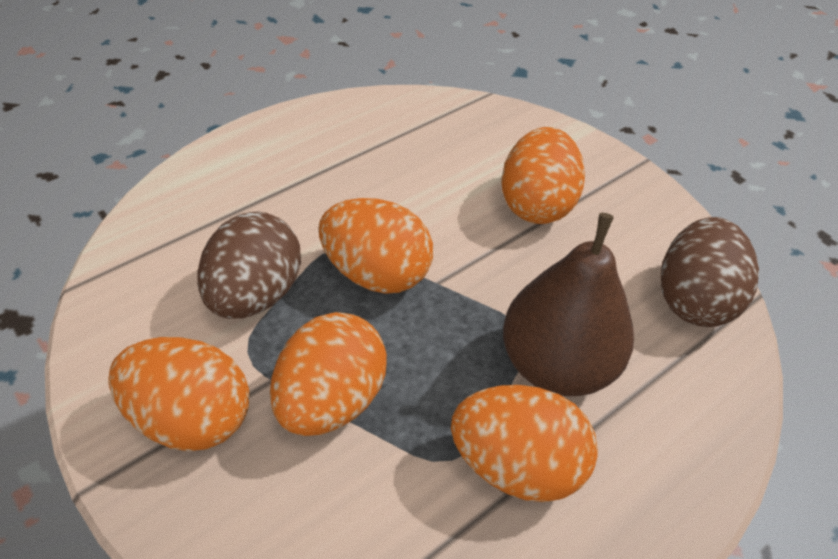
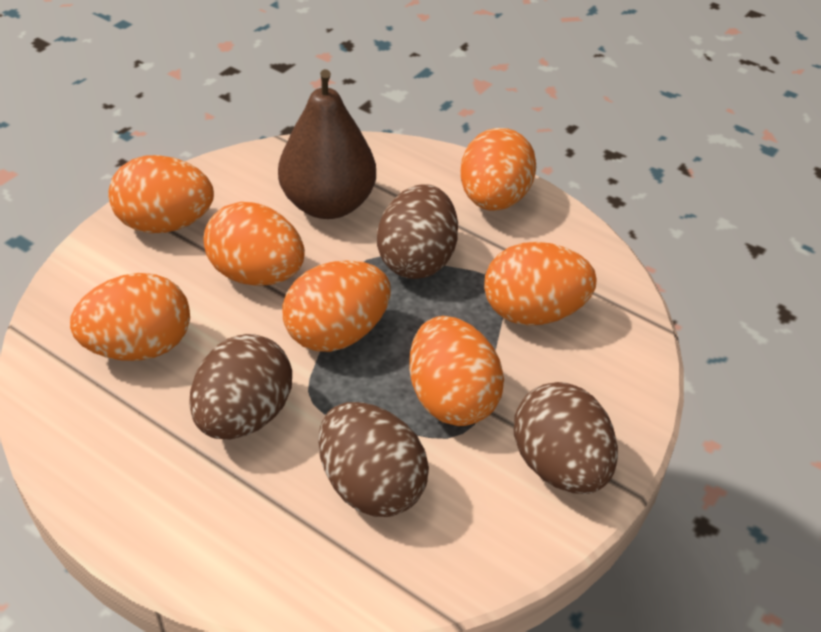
brown egg: [197,211,301,319] [660,217,759,327] = 2 -> [189,334,292,440] [318,402,429,517] [377,184,458,279] [514,382,618,494] = 4
orange egg: [108,337,249,451] [270,312,387,436] [319,198,433,294] [451,385,598,502] [501,127,585,224] = 5 -> [70,273,190,361] [108,155,214,233] [204,202,305,286] [282,260,390,352] [409,316,504,426] [460,128,537,211] [484,242,597,326] = 7

